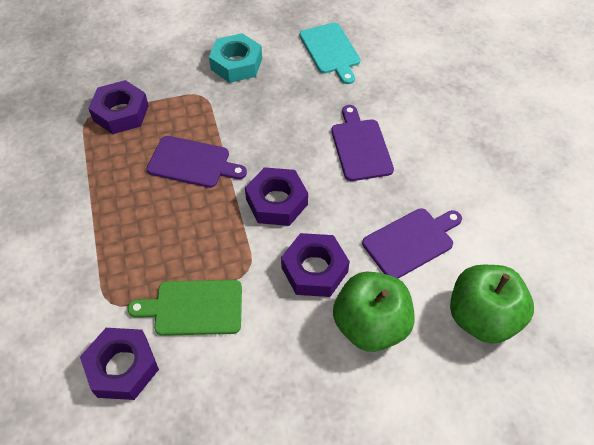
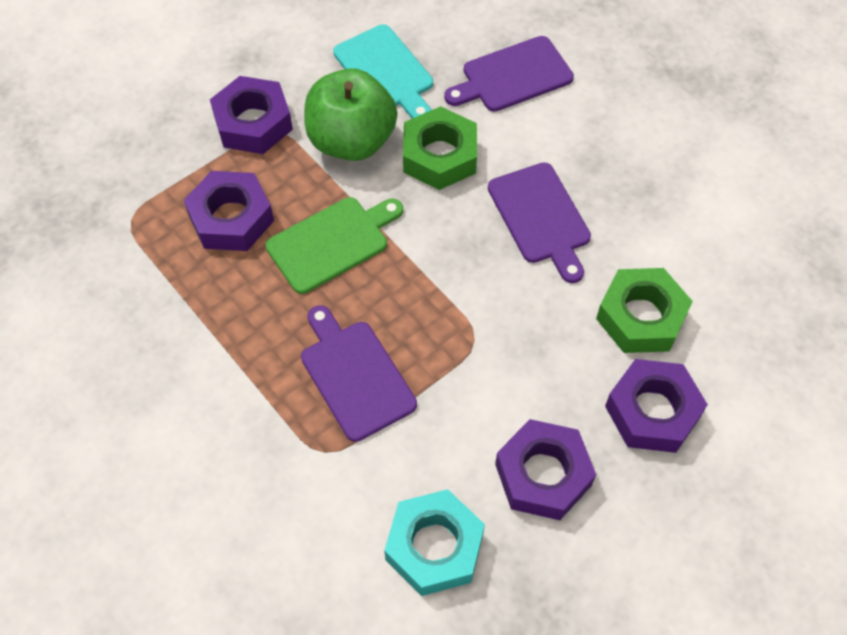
green apple: [333,271,415,352] [450,265,534,344] = 2 -> [304,68,397,161] = 1
green nut: none = 0 -> [403,106,477,190] [596,268,693,353] = 2

